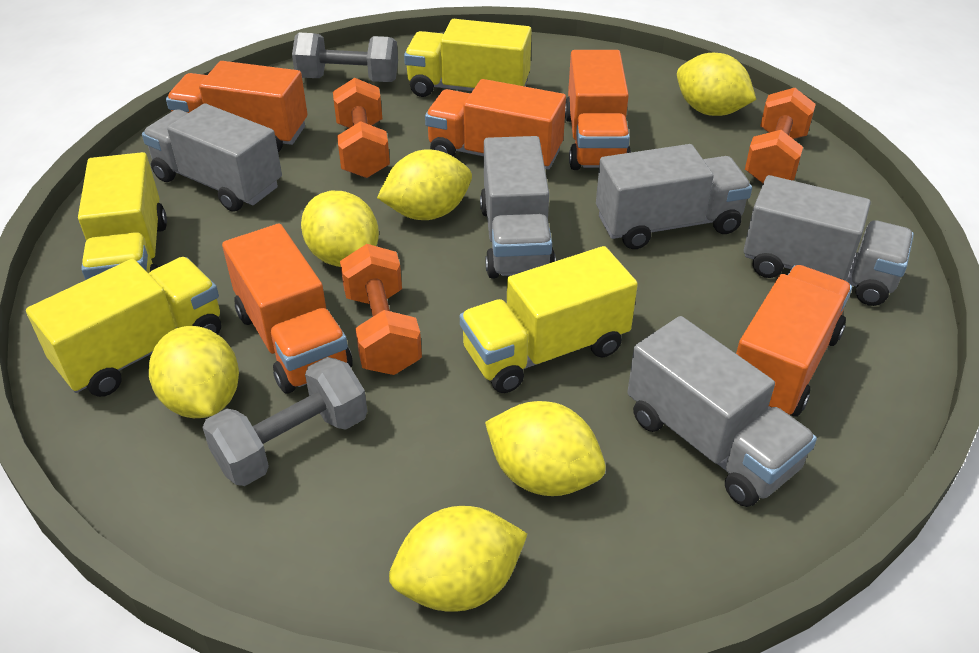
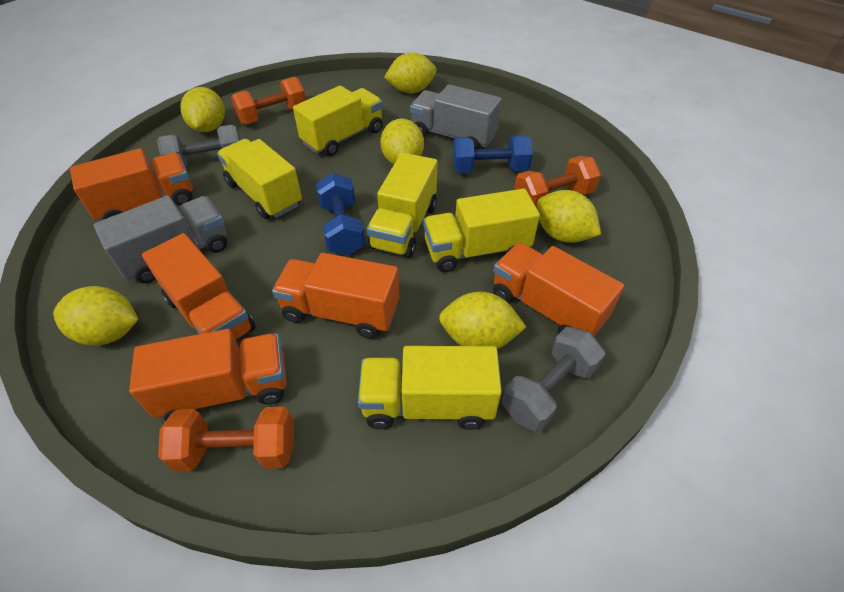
blue dumbbell: none = 0 -> [316,173,365,256] [453,135,533,173] = 2
grey truck: [142,103,282,212] [480,136,556,279] [596,144,752,249] [627,316,817,507] [744,175,914,306] = 5 -> [93,196,227,283] [410,84,502,149] = 2
yellow truck: [26,257,221,397] [78,152,167,280] [404,19,532,97] [460,246,638,393] = 4 -> [217,139,302,219] [293,86,383,156] [358,346,502,430] [367,153,437,258] [423,189,540,272] = 5

